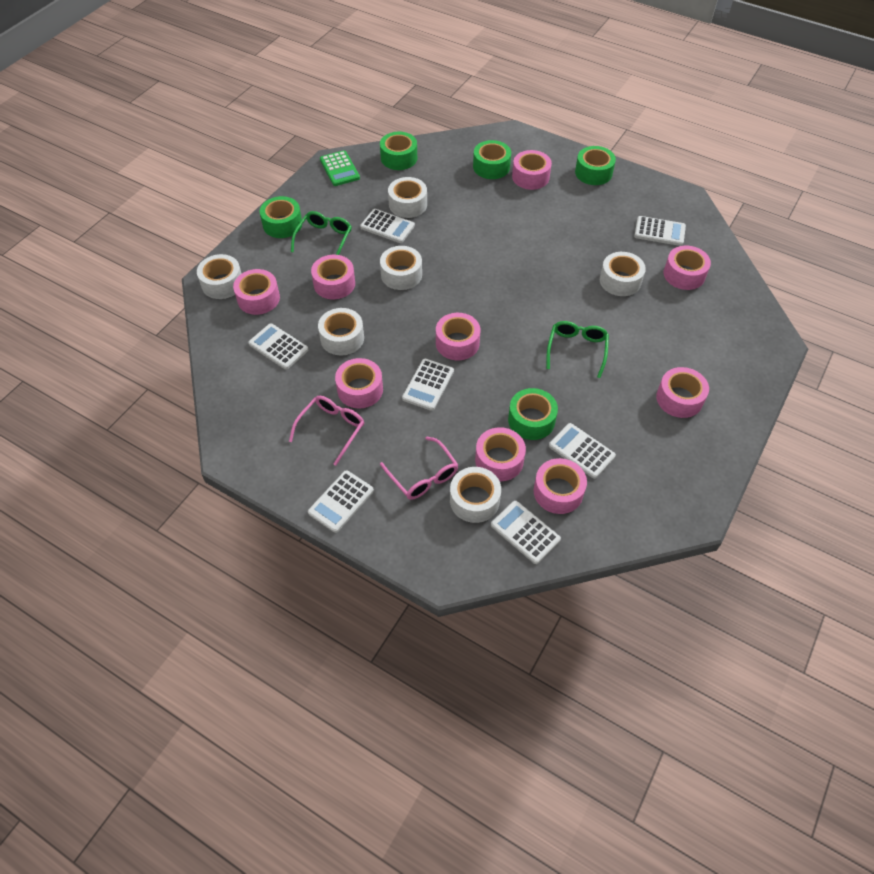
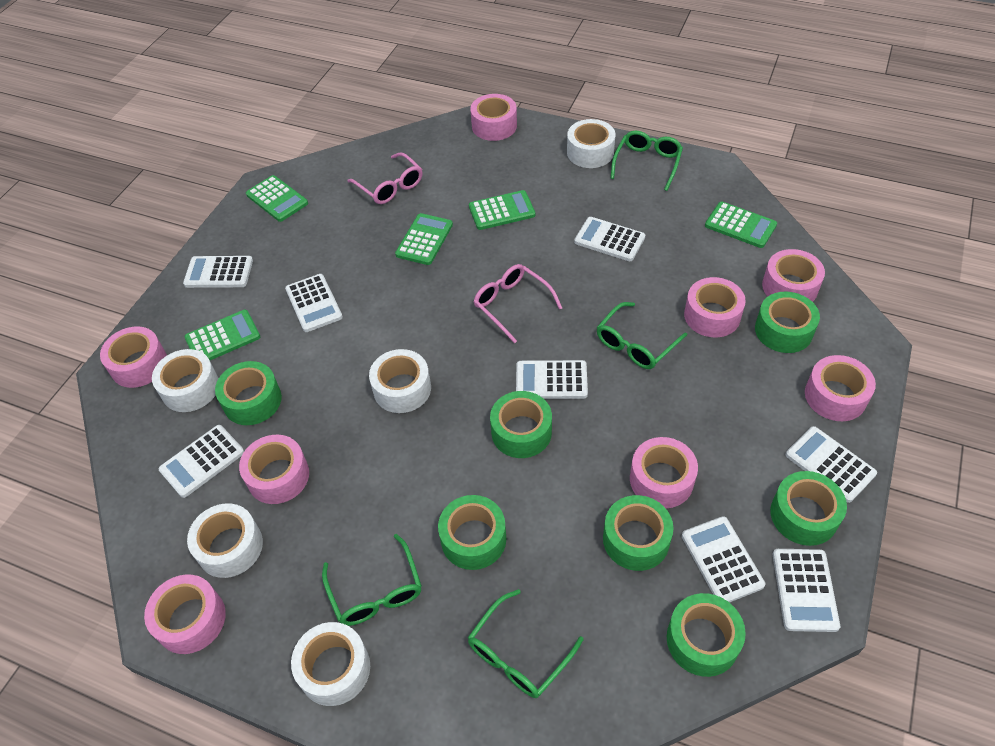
green calculator: [320,150,360,186] = 1 -> [184,310,260,360] [246,175,308,222] [395,213,453,265] [469,190,535,230] [705,202,777,248] = 5
green glasses: [291,211,352,255] [546,321,609,378] = 2 -> [322,534,422,626] [468,589,583,698] [597,302,687,369] [610,131,683,191] = 4
green tape: [260,196,302,238] [380,132,417,170] [473,140,511,179] [508,388,558,440] [575,146,616,185] = 5 -> [215,361,282,425] [438,495,506,570] [490,391,552,458] [603,495,674,571] [667,593,746,677] [755,292,820,353] [770,471,847,546] = 7
pink tape: [233,269,280,315] [311,255,355,299] [335,358,383,408] [436,313,480,360] [475,427,526,481] [512,150,552,190] [534,458,587,514] [656,367,709,418] [664,246,711,290] = 9 -> [100,326,167,388] [144,575,226,654] [239,435,309,504] [470,94,517,141] [630,437,698,508] [684,277,746,337] [762,249,825,302] [805,355,876,421] = 8
white calculator: [248,323,308,370] [308,470,374,533] [360,209,415,243] [402,359,454,411] [491,501,561,564] [549,423,616,479] [634,216,686,246] = 7 -> [158,425,244,498] [183,256,253,288] [285,274,343,332] [516,360,588,399] [574,217,645,261] [682,516,765,602] [773,549,840,632] [786,426,877,503] = 8
white tape: [197,254,242,299] [318,308,364,356] [380,246,422,290] [388,177,427,218] [450,467,501,523] [600,252,646,296] = 6 -> [152,349,219,412] [187,503,263,578] [291,622,370,706] [369,349,431,413] [567,119,616,168] = 5

